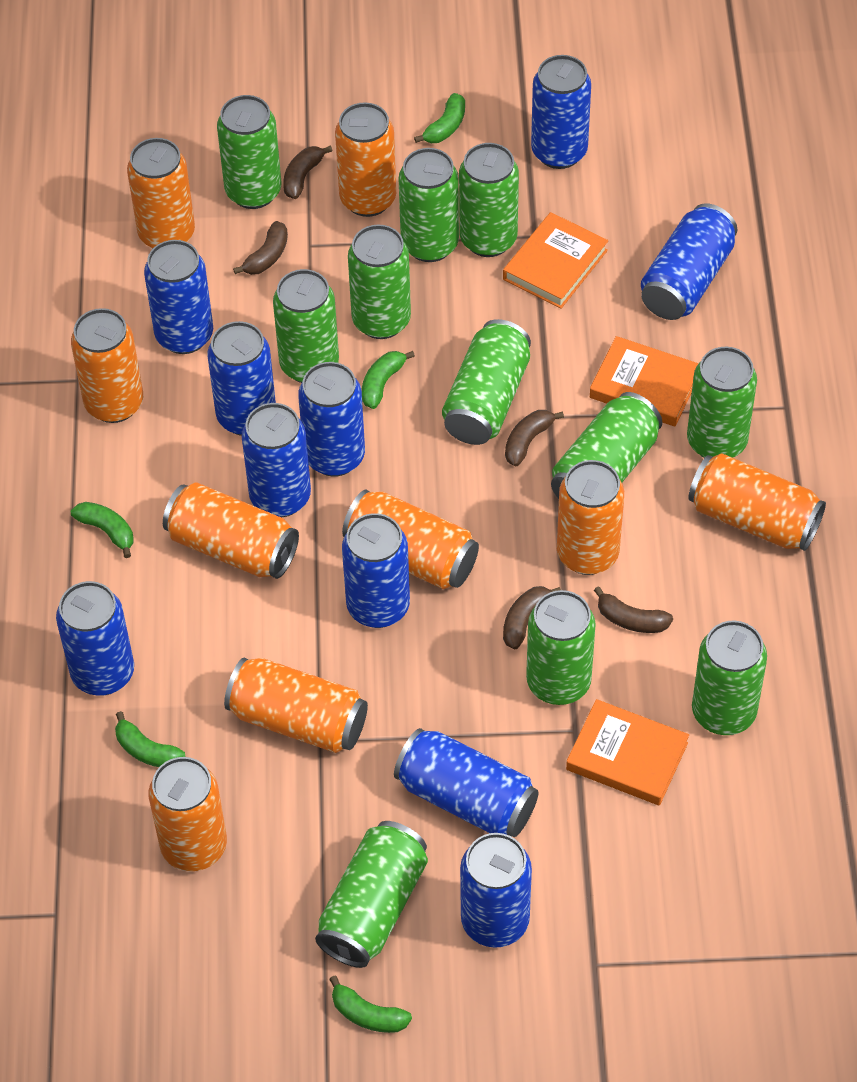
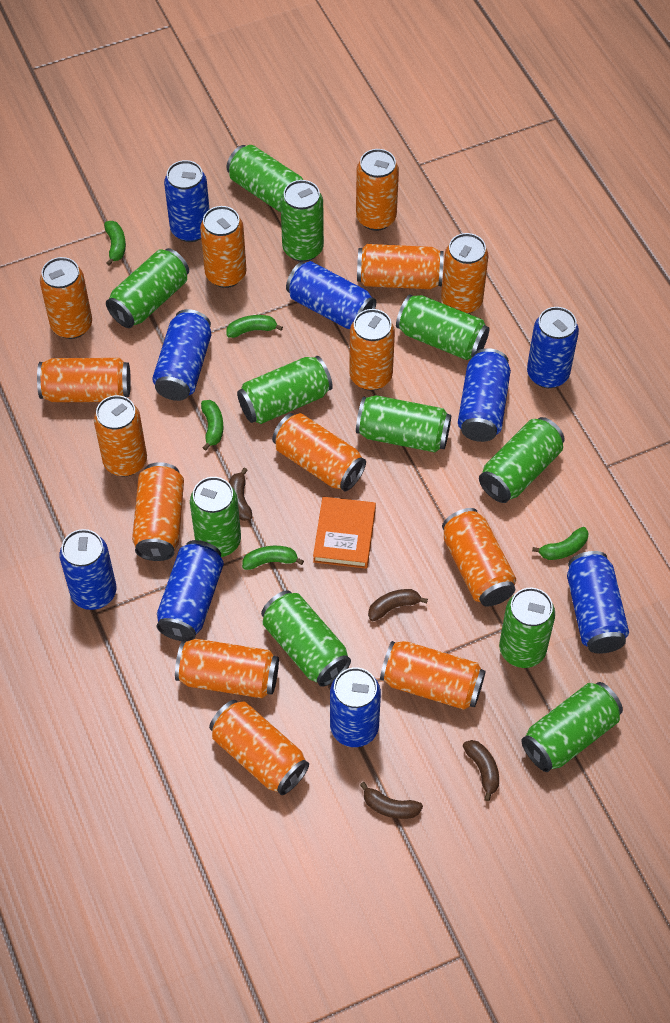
blue can: [56,581,134,695] [144,240,213,354] [208,321,276,436] [242,403,311,518] [298,362,365,477] [342,513,410,628] [394,728,538,837] [460,833,532,948] [531,55,591,169] [641,203,737,320] = 10 -> [59,529,116,610] [152,309,211,401] [157,540,224,641] [164,160,209,242] [286,261,376,329] [330,667,381,747] [458,348,511,442] [527,307,579,388] [567,551,629,654] = 9
brown banana: [233,221,288,275] [283,145,333,199] [503,586,561,649] [505,410,564,467] [594,586,673,633] = 5 -> [229,468,253,521] [360,782,423,819] [368,589,428,621] [463,740,499,801] = 4
orange book: [503,212,608,309] [566,699,689,806] [590,336,699,426] = 3 -> [313,497,376,569] = 1
orange can: [71,308,143,423] [127,138,195,249] [149,757,227,871] [163,483,299,579] [224,657,368,753] [335,102,396,217] [342,490,479,589] [557,460,624,575] [688,453,826,551] = 9 -> [37,358,131,402] [40,257,92,339] [94,395,147,476] [132,462,184,561] [175,639,279,698] [200,206,247,288] [209,700,309,795] [272,413,366,491] [349,309,395,391] [356,149,399,231] [357,244,444,289] [380,641,486,710] [441,233,489,314] [442,508,516,607] = 14

